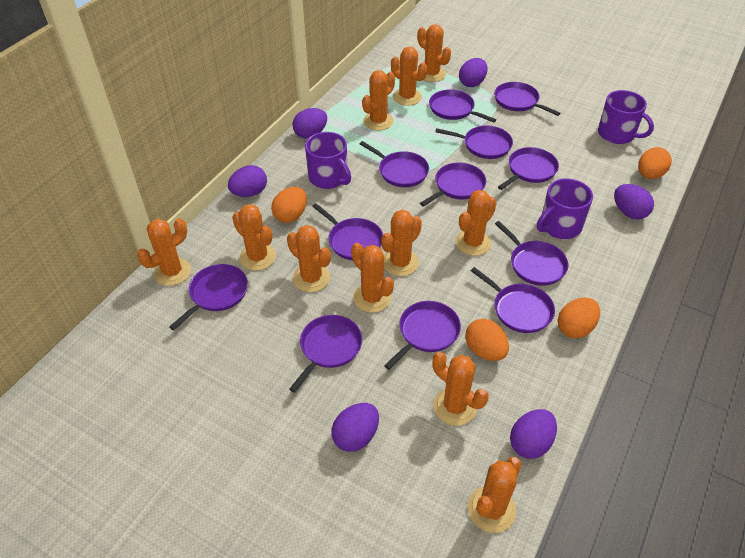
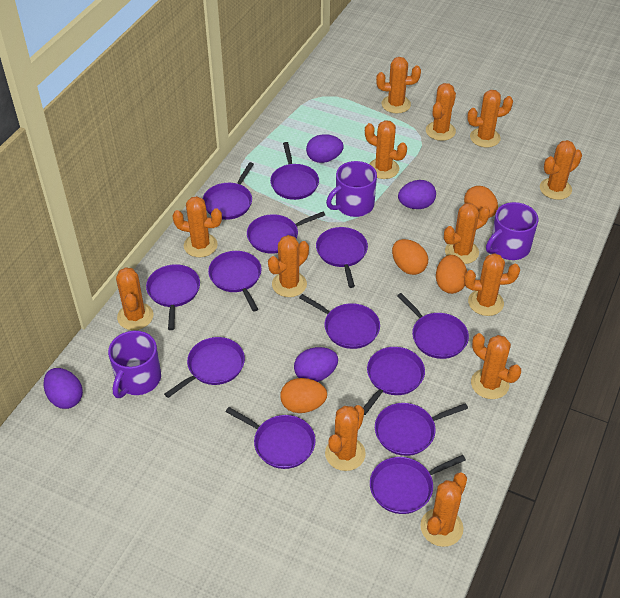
orange cactus: [137,218,191,286] [232,204,276,271] [287,225,331,292] [351,243,394,313] [362,70,395,130] [381,210,422,276] [391,47,427,106] [417,24,451,82] [432,352,489,426] [455,190,497,256] [467,457,522,533] = 11 -> [116,267,153,330] [172,196,222,257] [268,235,309,297] [325,405,366,471] [365,120,407,179] [376,57,421,113] [420,473,467,547] [426,83,456,141] [444,203,490,264] [464,253,520,316] [467,90,513,148] [471,333,521,399] [540,140,582,200] = 13
purple egg: [228,165,267,197] [292,108,327,139] [331,403,379,452] [459,58,488,87] [510,409,557,459] [614,184,654,219] = 6 -> [44,368,83,409] [294,347,338,382] [306,134,343,163] [398,180,436,209] = 4
purple pan: [169,264,248,330] [289,315,362,393] [312,203,383,260] [360,141,429,187] [384,301,461,370] [420,163,486,207] [429,89,496,123] [435,125,513,159] [471,267,555,333] [494,82,560,116] [495,221,568,286] [498,147,559,190] = 12 -> [146,264,200,330] [164,337,245,398] [203,162,254,220] [208,251,262,312] [225,407,316,469] [247,211,325,254] [270,142,319,200] [299,294,380,349] [316,227,368,288] [363,347,425,415] [370,455,466,514] [375,403,468,456] [397,293,469,359] = 13

